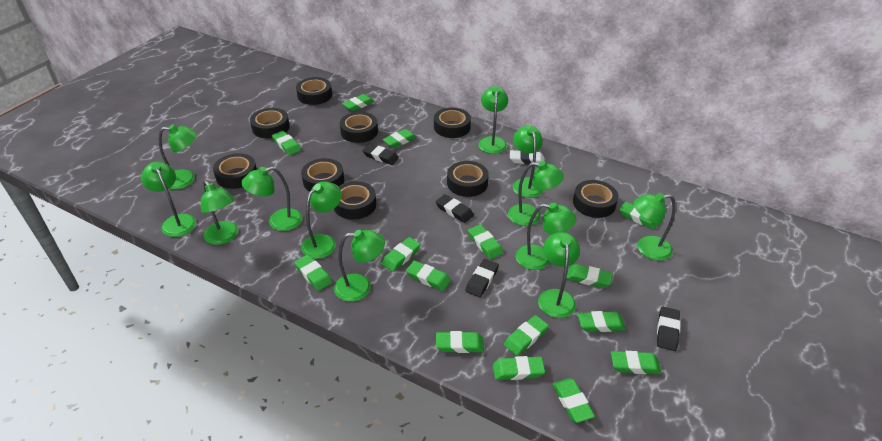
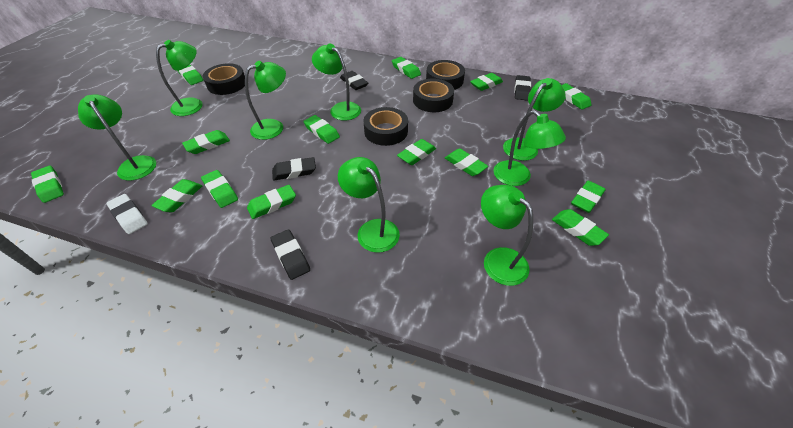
black tape: [213,153,257,189] [250,108,290,138] [296,77,332,105] [301,158,344,192] [334,181,376,220] [340,112,378,143] [434,108,471,138] [447,161,489,197] [573,180,618,218] = 9 -> [203,63,245,95] [363,107,408,146] [413,79,454,112] [426,60,465,90] = 4
green eraser: [272,131,301,155] [294,255,332,291] [342,94,374,111] [382,129,417,148] [382,237,421,272] [406,261,451,291] [436,331,484,353] [468,225,503,259] [493,356,545,380] [504,315,549,356] [553,378,595,423] [566,264,613,288] [578,311,626,332] [611,351,661,374] [619,202,658,230] = 15 -> [31,166,64,203] [151,179,202,212] [178,65,203,85] [182,130,230,154] [201,170,238,208] [247,185,296,219] [303,115,340,144] [392,57,421,79] [397,139,436,165] [445,148,488,176] [470,73,503,91] [552,209,609,246] [562,83,591,110] [571,181,606,213] = 14
green lamp: [141,162,196,237] [159,125,197,189] [201,180,238,245] [241,167,302,231] [301,182,342,259] [334,230,385,302] [478,86,508,154] [508,161,564,226] [513,126,543,198] [516,203,576,270] [538,232,580,318] [634,193,676,261] = 12 -> [78,94,156,181] [156,40,202,116] [245,61,286,140] [312,44,361,121] [338,157,400,253] [481,185,533,286] [493,110,566,186] [503,78,566,161] = 8

